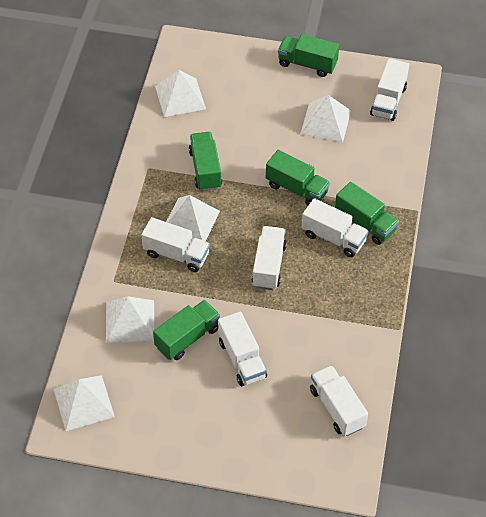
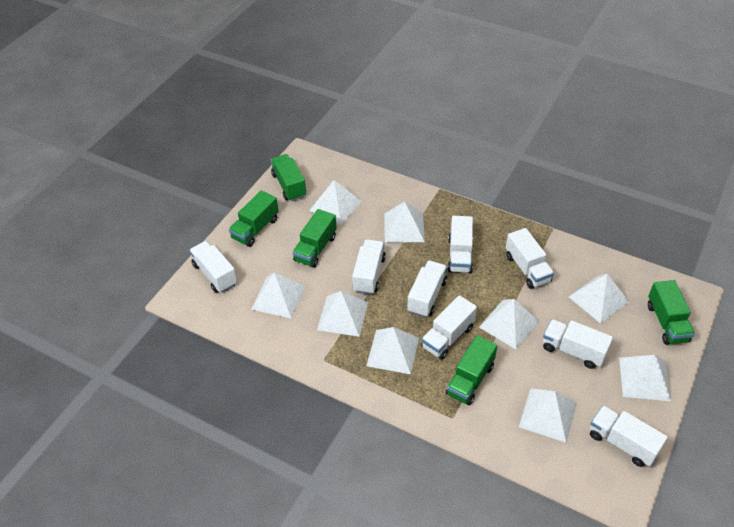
white pyramid: [53,375,115,431] [106,296,155,343] [155,70,206,117] [166,195,220,241] [300,95,351,143] = 5 -> [251,272,305,318] [309,180,362,225] [317,291,368,337] [366,327,419,374] [384,202,425,243] [479,299,539,349] [519,388,577,443] [569,274,629,324] [619,355,671,401] = 9
white truck: [142,217,210,272] [218,312,267,386] [251,226,287,290] [302,198,369,257] [310,365,368,436] [370,58,409,121] = 6 -> [189,241,237,293] [352,239,386,295] [407,260,447,318] [421,295,477,360] [447,216,473,273] [506,228,554,289] [543,319,613,369] [590,405,668,467] = 8

